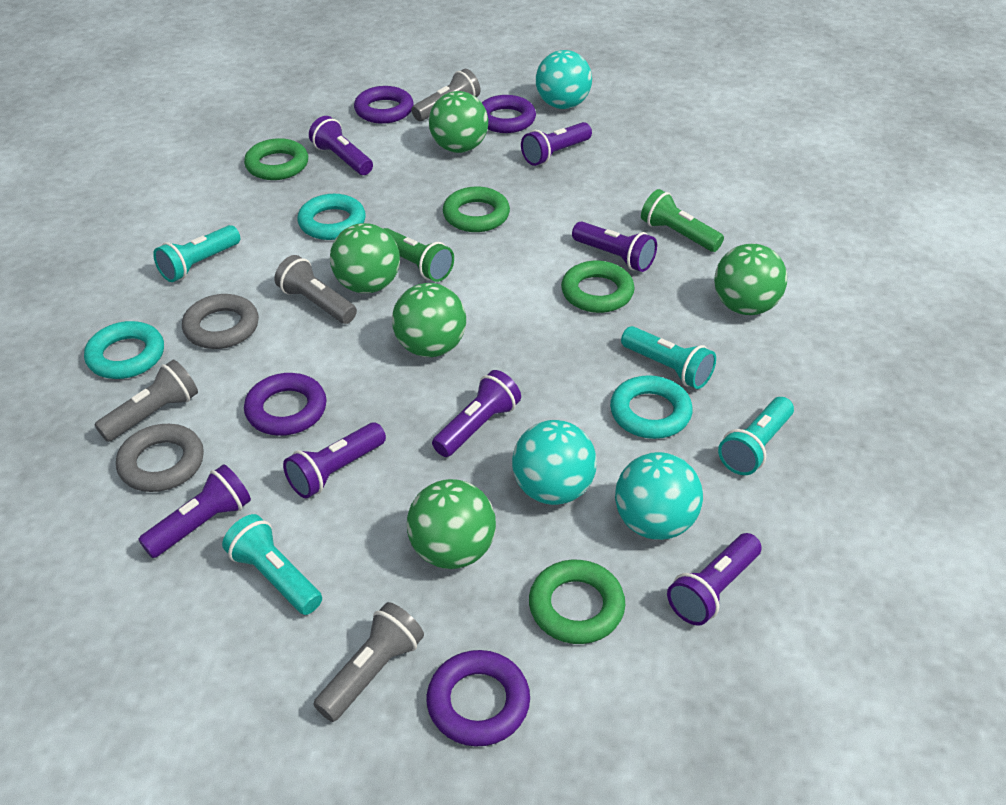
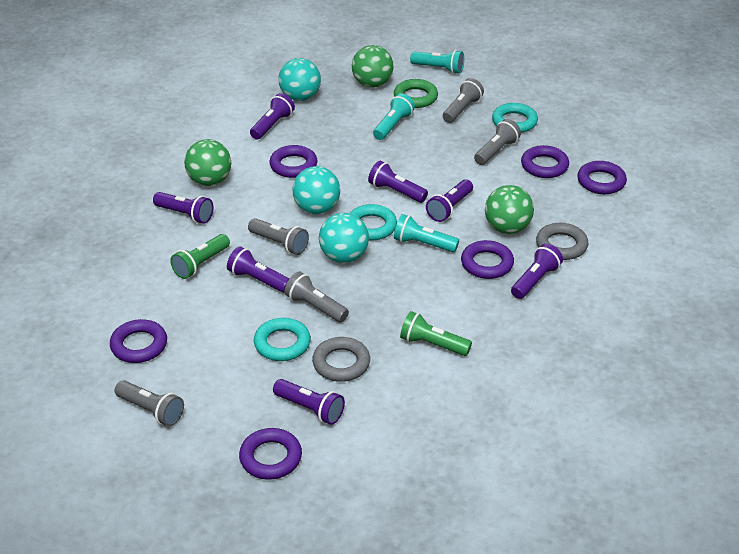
green ball: [330,223,400,294] [392,283,466,357] [407,479,496,569] [429,91,488,153] [714,244,787,315] = 5 -> [184,139,231,186] [352,45,393,88] [485,185,534,234] = 3
green ring: [244,138,308,180] [443,186,510,232] [529,560,625,644] [561,261,635,313] = 4 -> [394,79,438,108] = 1
grey flashlight: [95,360,198,442] [274,255,357,324] [313,602,424,722] [412,69,480,121] = 4 -> [115,380,184,426] [248,218,309,255] [284,271,349,322] [443,78,484,123] [474,119,521,165] = 5
purple ring: [244,373,327,436] [354,86,414,124] [427,650,530,746] [482,95,536,133] = 4 -> [110,319,167,363] [239,428,302,480] [269,145,318,178] [461,240,514,279] [521,145,569,178] [577,161,627,194] = 6
turquoise flashlight: [153,225,240,282] [222,514,322,615] [621,326,716,389] [718,397,794,475] = 4 -> [373,94,415,140] [394,214,459,252] [410,50,464,74] = 3

